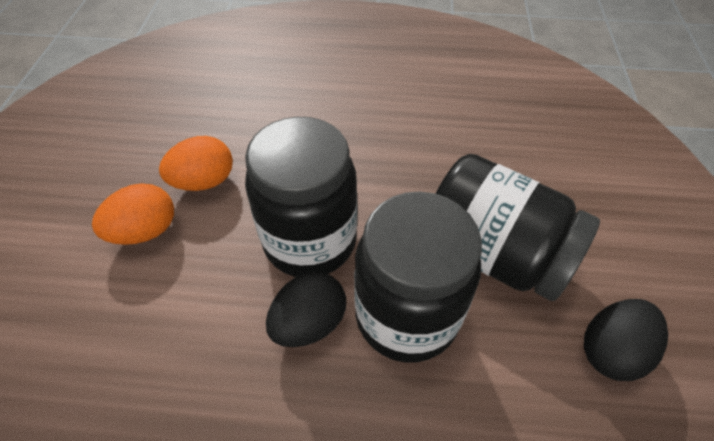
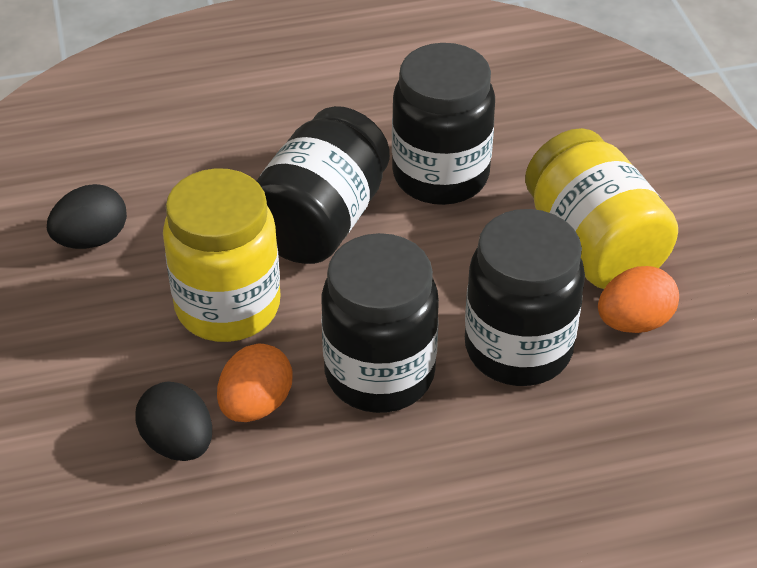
black jar: [245,117,357,277] [354,191,482,363] [435,154,600,301] = 3 -> [256,106,390,264] [321,233,439,413] [392,43,495,205] [465,209,585,386] = 4
yellow jar: none = 0 -> [163,168,281,342] [525,128,678,289] = 2

